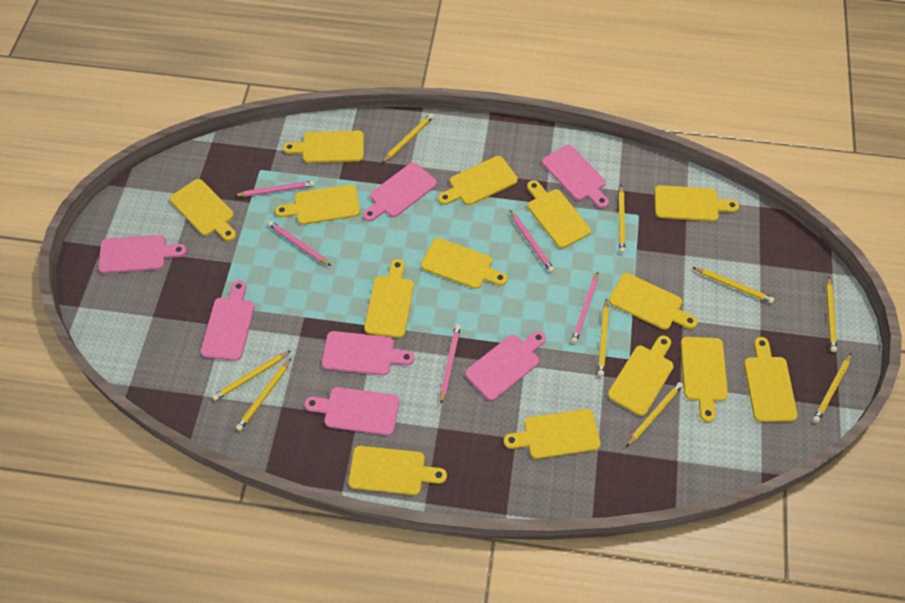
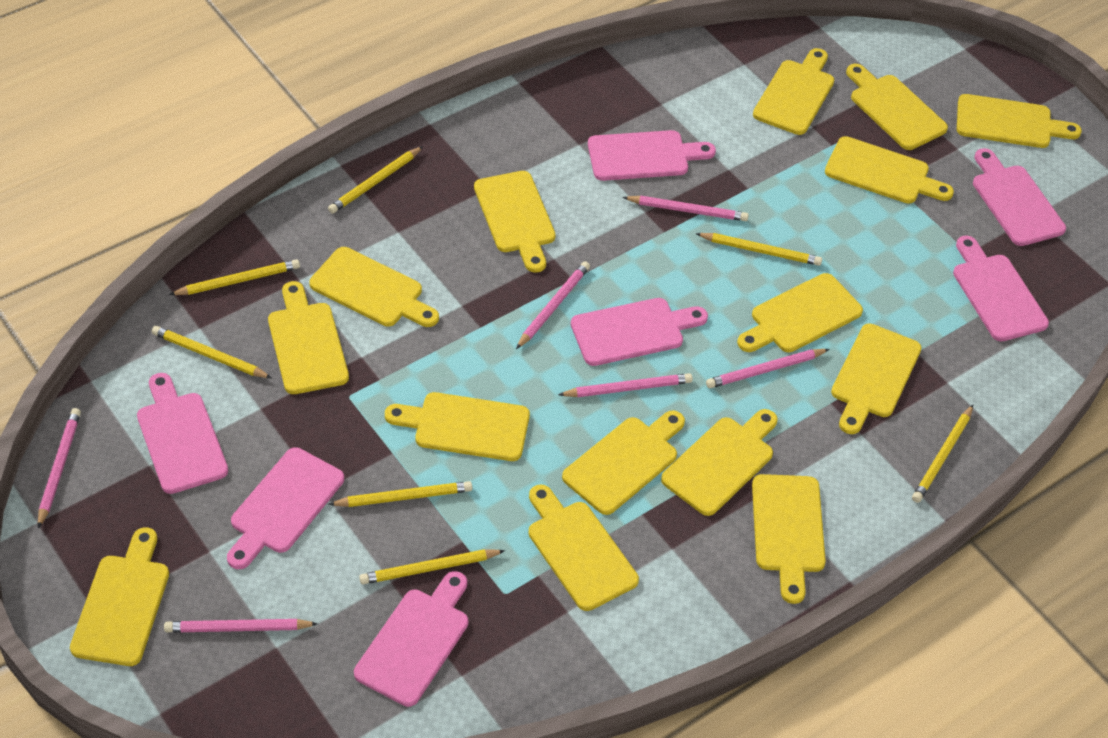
pink pencil: [234,181,315,197] [268,221,331,266] [440,324,461,403] [510,210,554,272] [571,272,598,344] = 5 -> [38,408,81,528] [164,619,318,633] [516,261,590,349] [558,373,693,397] [623,196,748,221] [706,349,829,388] = 6
yellow cutting board: [170,179,236,241] [275,184,360,225] [283,131,364,163] [348,446,447,495] [364,259,414,338] [421,238,508,289] [438,156,518,205] [504,409,601,459] [527,180,591,248] [608,335,674,416] [609,273,698,330] [655,185,739,221] [681,337,728,422] [744,337,798,422] = 14 -> [70,527,169,666] [268,281,349,394] [309,247,439,327] [385,392,530,461] [474,171,556,273] [529,485,639,611] [562,410,685,515] [661,409,778,516] [737,273,863,352] [752,474,826,604] [753,48,834,135] [825,136,954,204] [831,323,922,434] [846,64,948,150] [957,94,1082,148] = 15
yellow pencil: [212,351,291,401] [236,358,291,431] [382,114,434,163] [598,299,609,377] [619,185,625,253] [626,382,683,447] [693,267,774,303] [813,353,852,423] [826,276,837,352] = 9 -> [151,326,272,378] [169,259,300,295] [328,146,423,214] [328,481,472,507] [359,549,505,584] [695,233,822,266] [912,405,973,503] = 7

